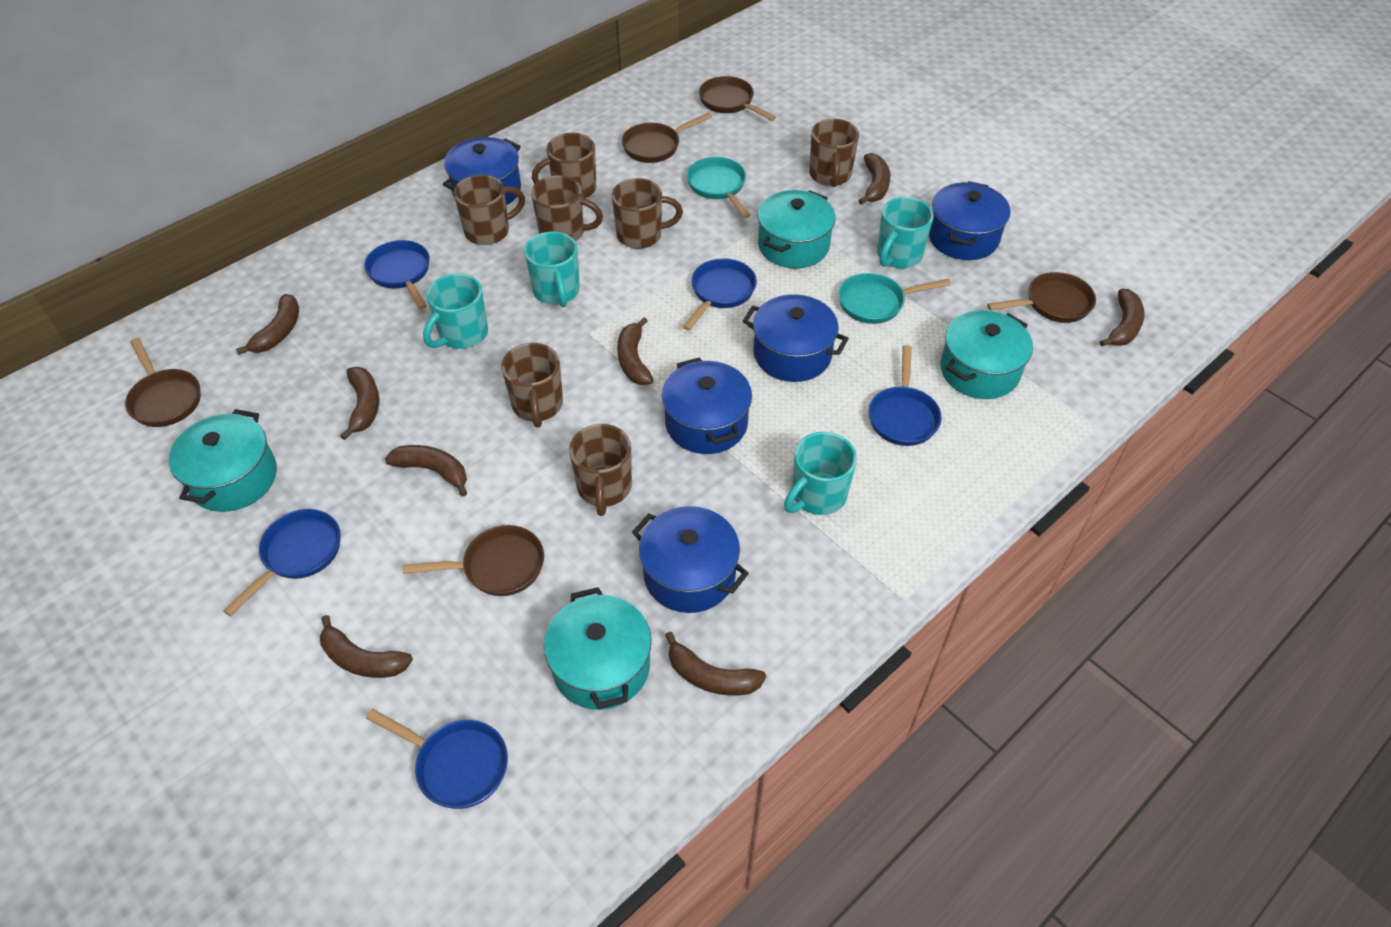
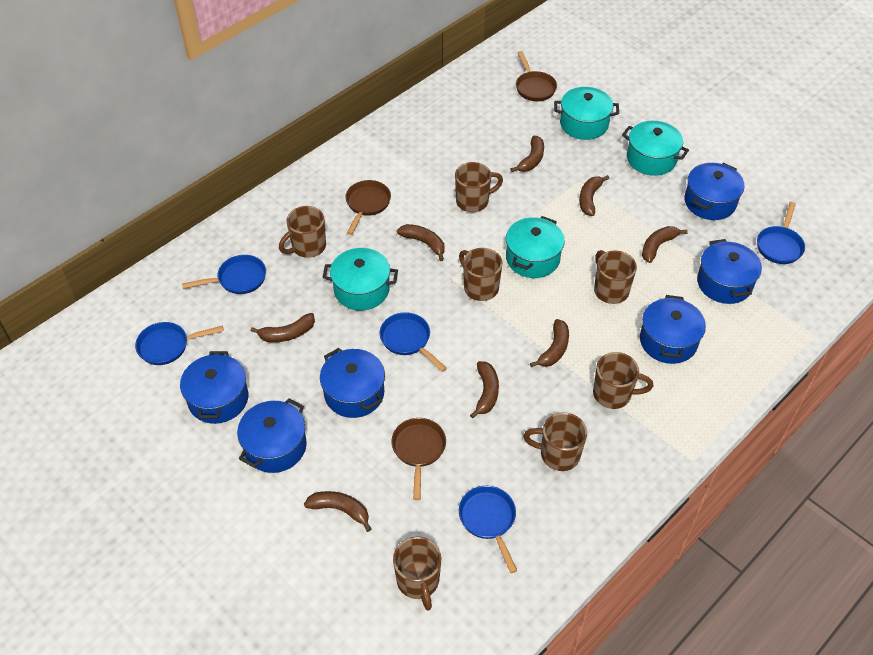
blue pot: [443,137,521,205] [632,506,749,613] [662,357,752,454] [743,294,849,382] [929,181,1010,260] = 5 -> [180,351,248,424] [237,398,307,473] [320,348,385,418] [640,295,706,364] [684,163,744,220] [697,239,762,304] = 6
brown pan: [125,338,201,427] [403,525,544,596] [622,112,712,163] [699,76,776,121] [987,272,1096,323] = 5 -> [345,180,391,235] [391,418,446,500] [516,51,557,101] = 3
turquoise mug: [423,273,488,349] [524,231,580,307] [784,432,857,515] [877,197,934,268] = 4 -> none = 0
turquoise pan: [687,157,750,218] [838,273,951,324] = 2 -> none = 0

